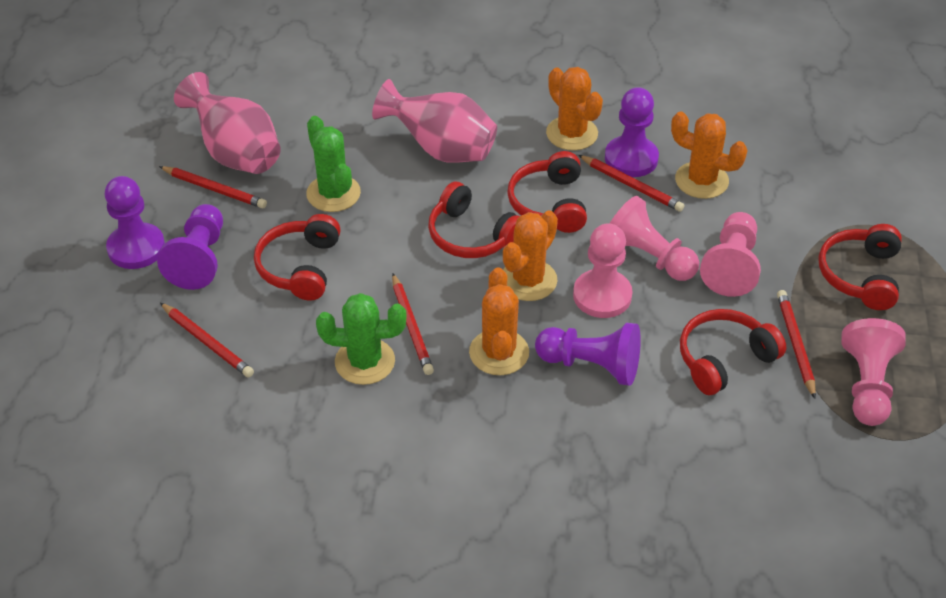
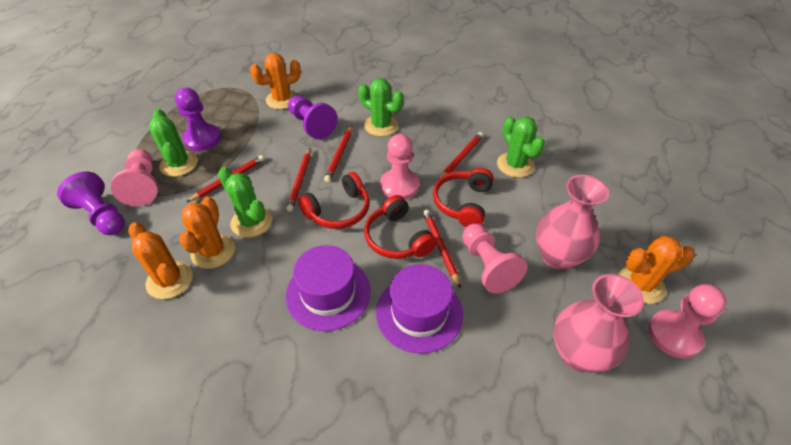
green cactus: [306,116,361,212] [316,293,406,385] = 2 -> [149,109,198,177] [218,167,272,238] [358,78,404,136] [497,116,545,178] = 4
purple hat: none = 0 -> [286,245,371,331] [376,264,463,354] = 2
purple pawn: [105,176,165,269] [157,204,223,290] [535,323,641,386] [605,87,659,177] = 4 -> [57,172,125,235] [175,88,221,151] [288,96,337,139] = 3
red headphones: [254,214,341,300] [428,182,520,258] [507,151,587,233] [680,309,786,395] [818,224,902,310] = 5 -> [298,172,370,229] [364,195,437,259] [433,168,494,227] = 3

